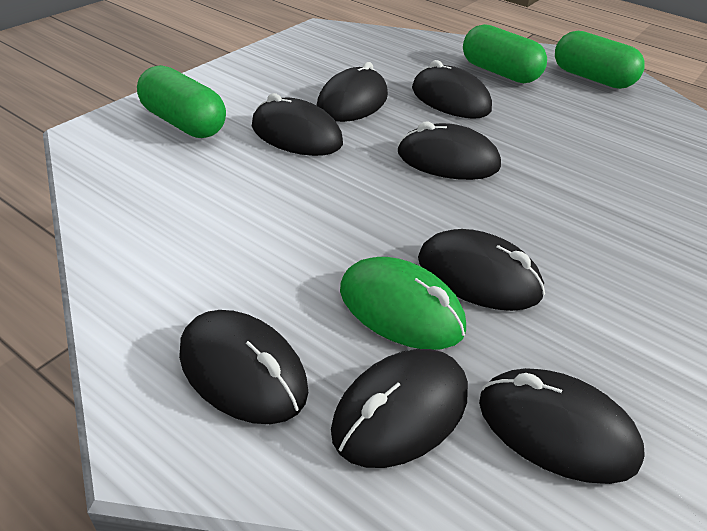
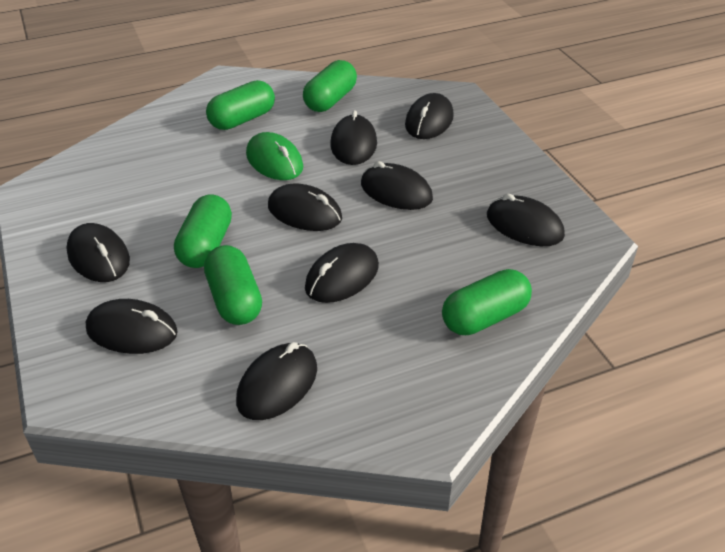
black mouse: [179,310,308,424] [252,93,343,156] [316,62,388,122] [331,349,468,468] [398,122,501,180] [412,60,492,119] [418,229,545,311] [479,368,645,484] = 8 -> [66,223,130,282] [86,299,178,354] [236,342,317,420] [268,184,342,231] [305,243,379,303] [330,110,377,165] [361,161,433,210] [405,93,454,139] [487,193,565,246] = 9
green capsule: [137,65,226,138] [463,24,547,83] [555,31,645,89] = 3 -> [174,194,232,268] [204,245,262,325] [206,80,275,130] [303,60,357,112] [442,269,532,335] = 5

